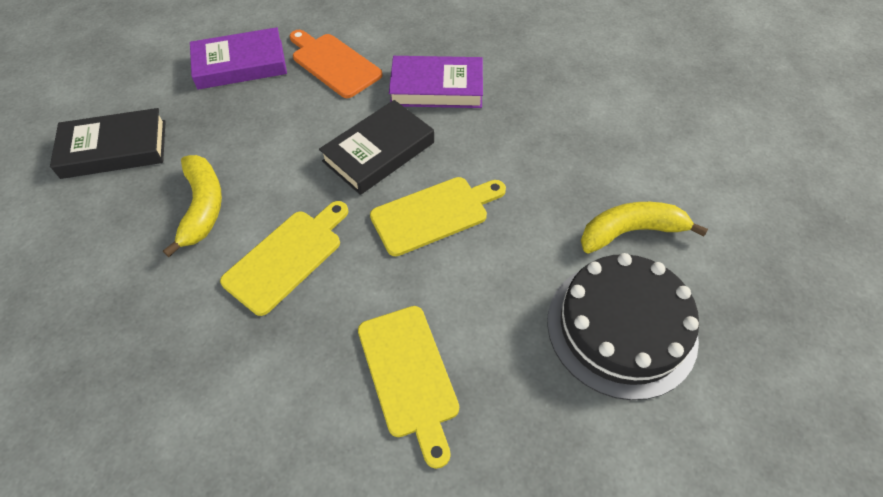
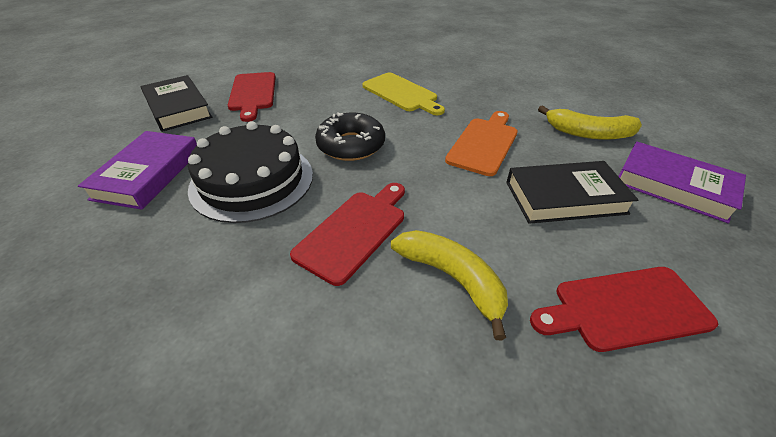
black donut: none = 0 -> [315,113,385,161] = 1
red cutting board: none = 0 -> [228,72,276,122] [290,183,405,286] [530,267,718,352] = 3
yellow cutting board: [220,201,348,316] [358,306,459,469] [370,177,506,256] = 3 -> [362,73,445,115] = 1

